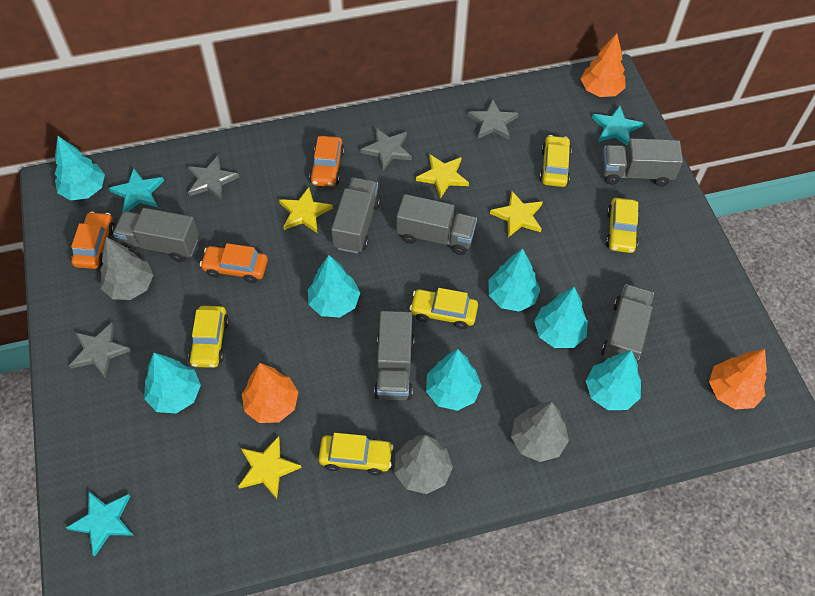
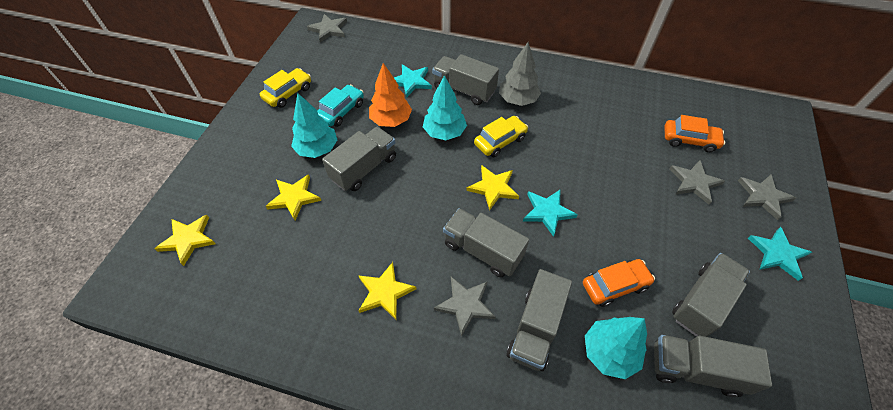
grey tree: [100,237,153,300] [394,435,453,494] [511,402,569,462] = 3 -> [499,42,541,106] = 1
orange car: [71,212,115,269] [200,243,268,283] [309,136,344,187] = 3 -> [583,259,655,307] [664,115,725,152] = 2
orange tree: [242,363,298,423] [581,33,626,97] [709,349,767,410] = 3 -> [369,63,412,127] = 1
turquoise car: none = 0 -> [317,85,364,127] = 1
turquoise tree: [55,136,105,201] [144,353,201,413] [308,255,360,318] [426,349,482,411] [488,248,540,312] [534,287,588,348] [586,350,641,410] = 7 -> [291,93,337,158] [423,75,467,140] [585,317,647,379] = 3
yellow car: [189,306,229,368] [318,433,393,475] [410,288,478,329] [539,135,572,187] [606,198,639,253] = 5 -> [260,68,311,108] [474,116,528,157] = 2

